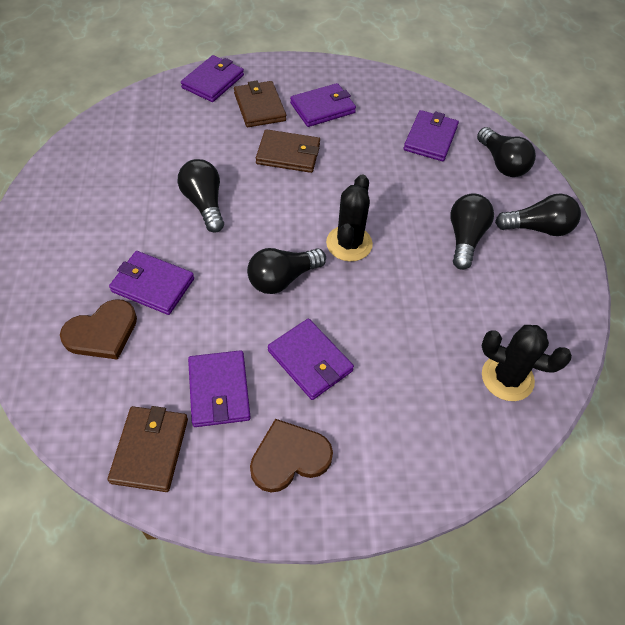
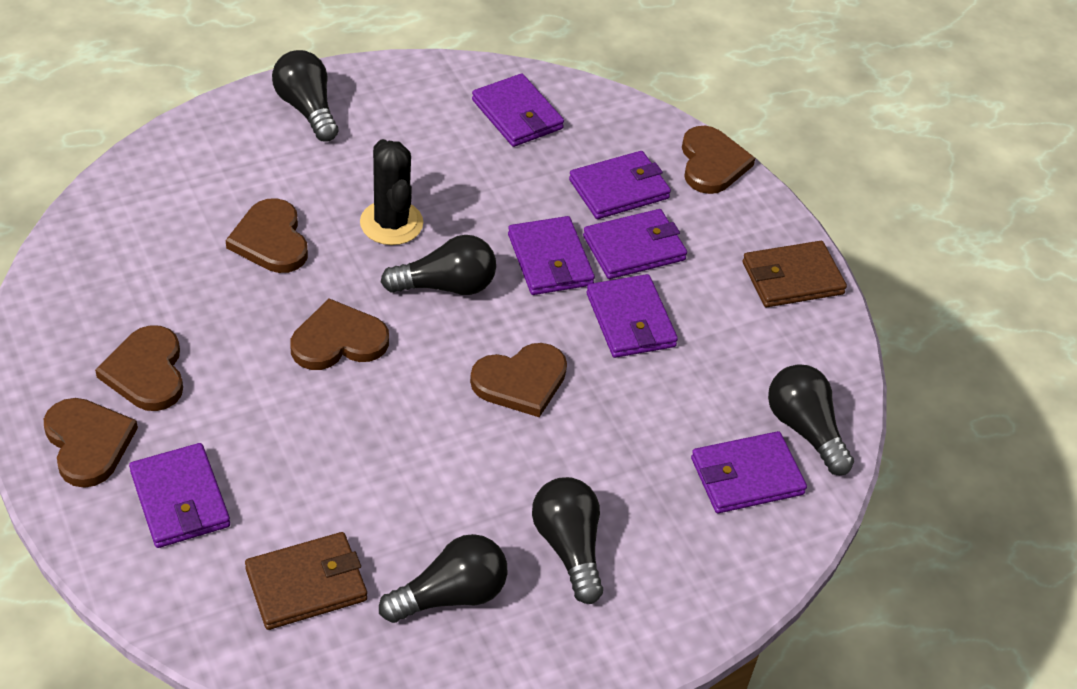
black cactus: [326,174,373,261] [481,325,572,401] = 2 -> [360,139,423,245] = 1
brown heart: [60,299,137,360] [250,419,333,492] = 2 -> [44,398,138,488] [95,325,183,411] [226,198,308,273] [290,299,389,370] [470,343,567,418] [682,126,755,194] = 6
brown wallet: [108,406,188,492] [234,81,286,127] [256,129,320,173] = 3 -> [245,532,367,630] [742,241,847,307] = 2
purple wallet: [109,251,194,315] [181,55,244,102] [188,350,251,427] [268,319,354,400] [290,83,356,127] [404,110,459,161] = 6 -> [129,443,230,548] [472,74,564,147] [508,216,595,295] [569,151,671,219] [583,209,687,279] [586,274,678,358] [691,431,807,513] = 7

